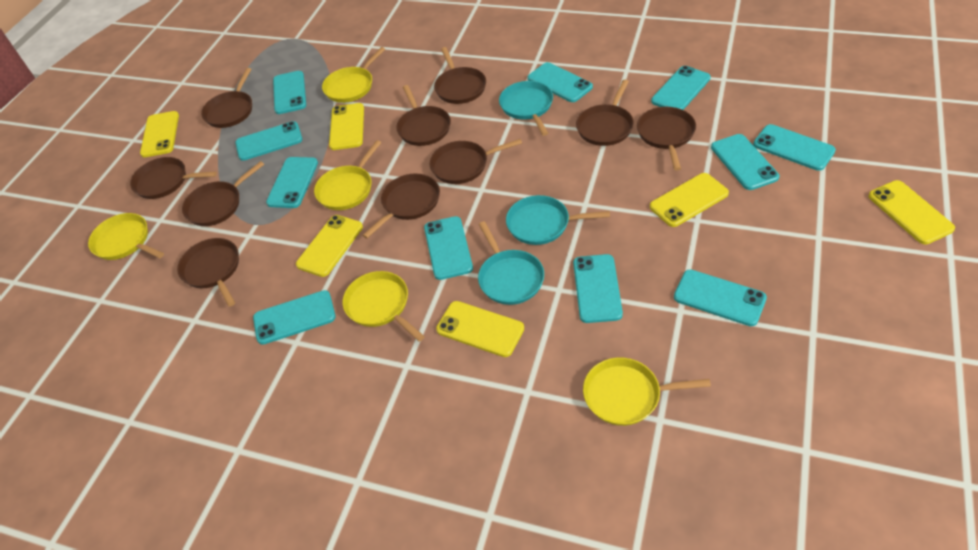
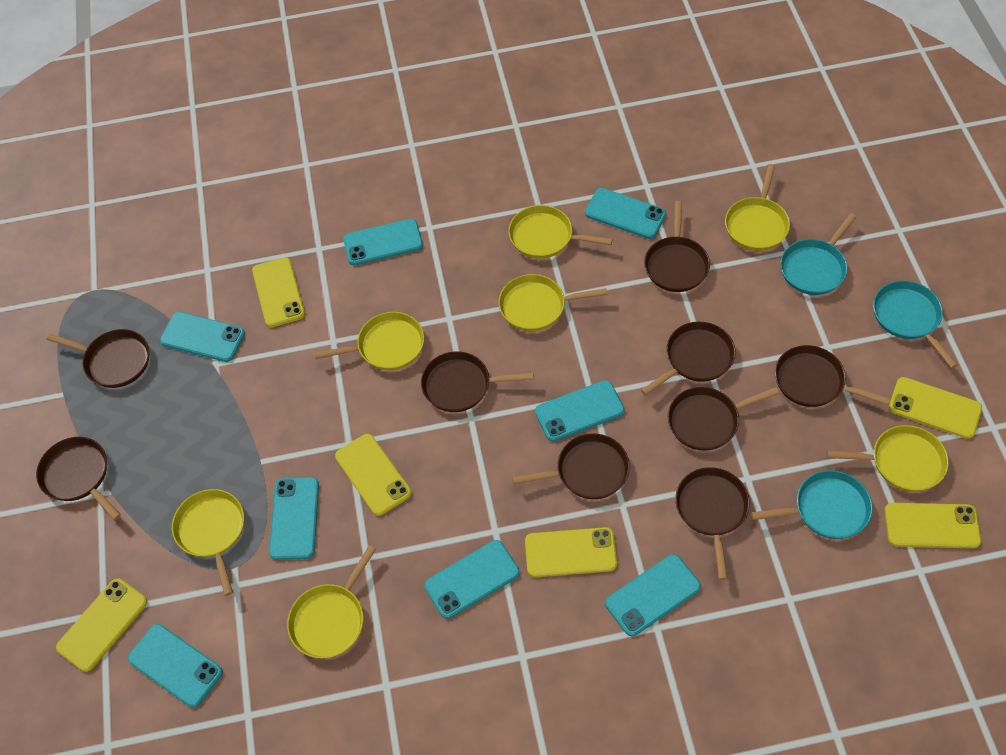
brown pan: [130,157,217,199] [177,238,239,307] [182,161,264,226] [201,68,252,128] [362,174,440,239] [397,85,451,146] [430,139,522,184] [434,47,486,104] [576,80,634,146] [637,107,696,171] = 10 -> [36,437,121,520] [46,329,149,388] [421,351,534,412] [512,434,630,499] [641,322,735,396] [644,201,710,292] [668,387,779,451] [675,467,750,580] [775,345,891,407] = 9
turquoise phone: [235,121,302,161] [253,290,336,345] [266,157,318,208] [273,71,306,114] [424,216,473,280] [528,62,593,102] [573,254,623,323] [651,66,711,110] [674,269,767,326] [711,134,779,190] [753,124,836,171] = 11 -> [128,624,223,708] [160,312,245,362] [269,477,319,560] [343,219,423,265] [424,540,520,619] [535,380,625,442] [585,188,666,239] [605,554,701,636] = 8
yellow pan: [88,213,164,260] [314,140,382,210] [322,47,385,103] [343,271,425,342] [583,357,711,426] = 5 -> [172,489,244,596] [287,545,376,658] [314,312,424,370] [499,274,607,331] [509,205,613,259] [725,164,790,251] [827,425,949,492] = 7

